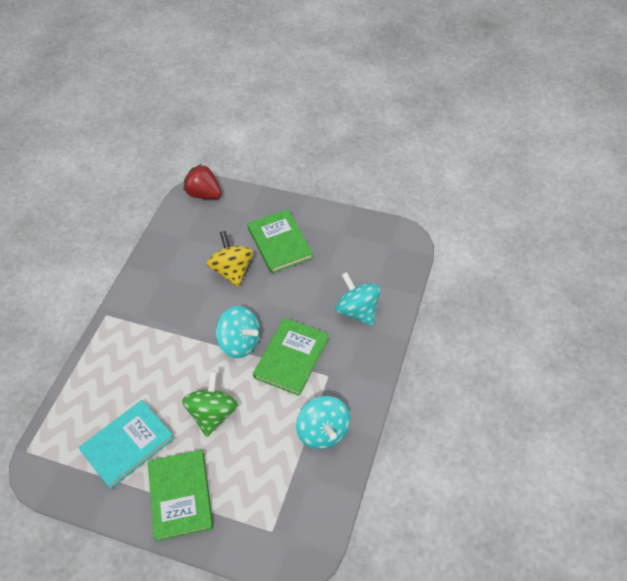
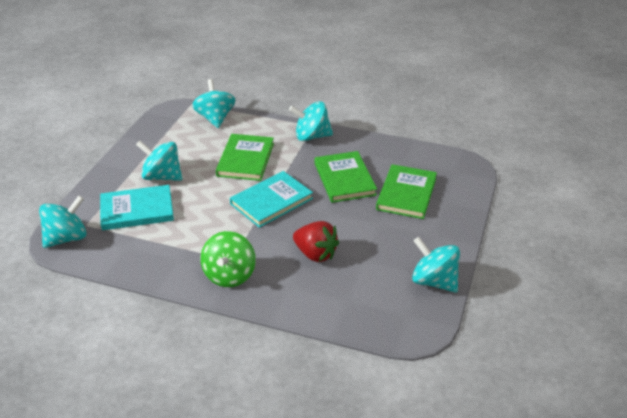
turquoise book: [79,400,174,489] = 1 -> [100,185,174,230] [230,171,313,228] = 2
turquoise spinning top: [216,306,260,358] [296,396,350,449] [335,272,381,326] = 3 -> [39,195,87,248] [136,140,182,181] [192,79,236,128] [289,101,333,141] [412,237,460,293] = 5
yellow spinning top: [206,231,254,287] = 1 -> none = 0

